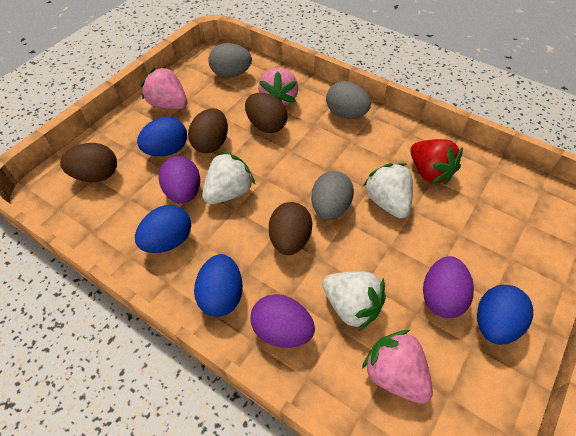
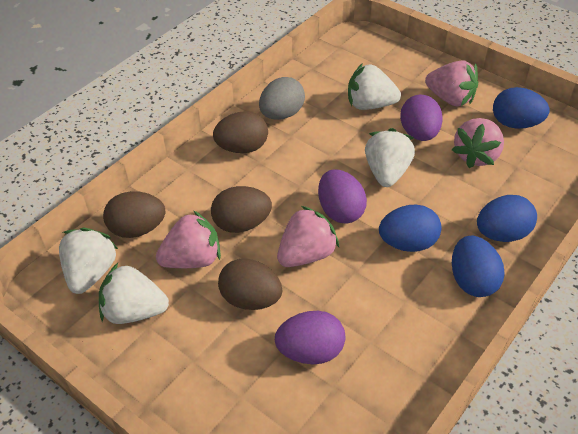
grey egg: [208,43,252,78] [311,171,354,220] [326,81,371,119] = 3 -> [259,77,305,120] = 1
pink strawberry: [141,66,187,109] [258,67,298,106] [362,330,433,404] = 3 -> [156,210,221,268] [277,206,339,267] [425,60,478,107] [452,118,504,168] = 4
red strawberry: [410,139,463,185] = 1 -> none = 0
white strawberry: [202,151,255,204] [322,271,386,331] [363,163,413,219] = 3 -> [59,228,118,294] [99,263,169,324] [348,63,401,110] [365,128,415,187] = 4

